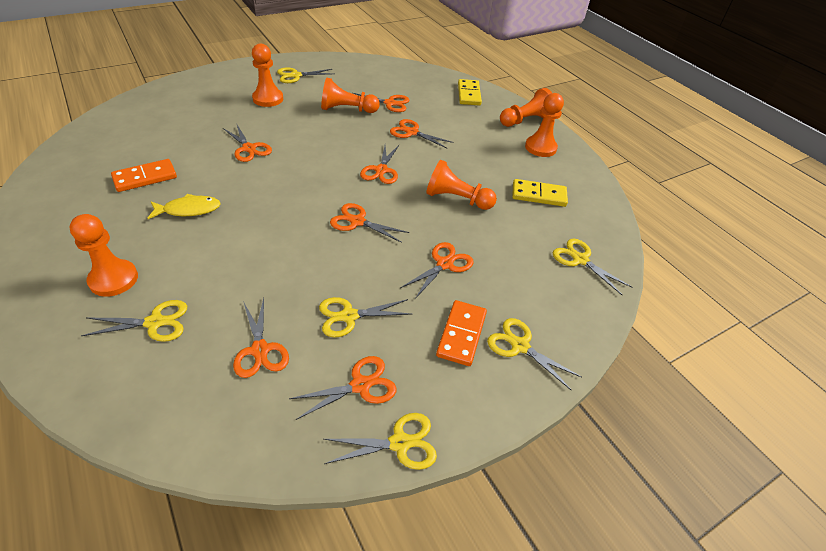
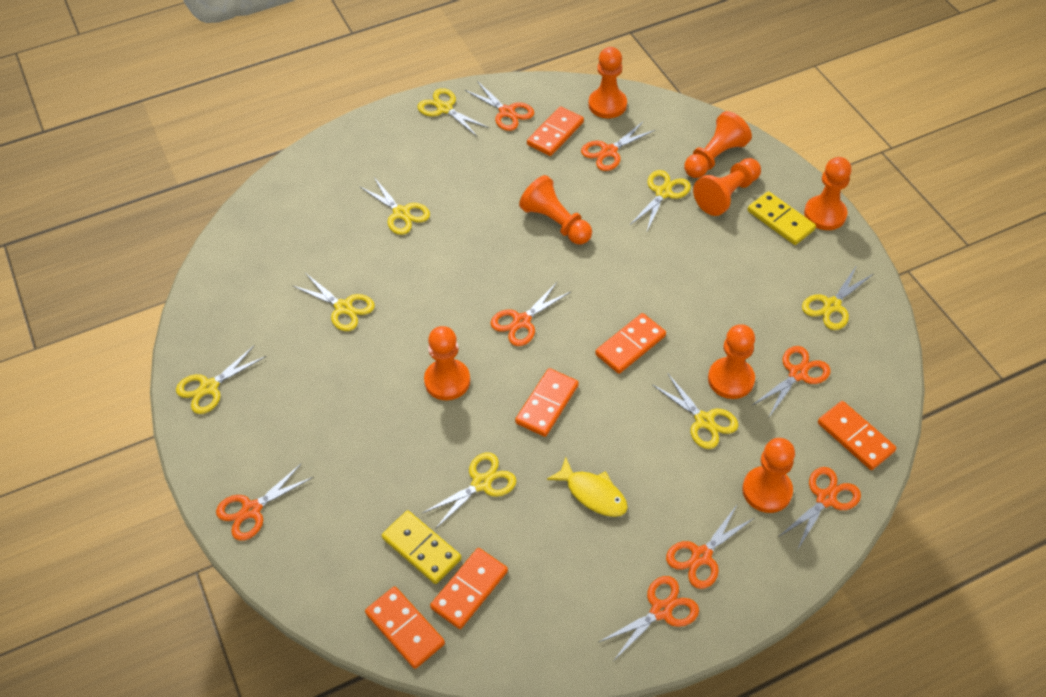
orange domino: [111,159,177,192] [436,300,487,366] = 2 -> [365,586,445,669] [430,548,508,629] [515,368,579,437] [527,106,584,156] [595,313,666,374] [818,401,896,470] = 6
orange pawn: [70,214,138,297] [252,43,283,107] [321,78,380,113] [426,160,497,210] [500,88,552,127] [525,93,564,157] = 6 -> [424,326,470,400] [519,175,592,244] [588,47,627,118] [684,111,752,178] [693,158,761,216] [708,324,755,399] [742,438,795,513] [804,157,852,230] = 8
yellow scissors: [81,300,187,342] [277,67,333,83] [319,297,411,337] [324,413,437,470] [487,318,581,391] [553,239,632,295] = 6 -> [176,345,266,414] [293,274,375,331] [359,177,430,235] [417,88,489,136] [422,453,517,529] [630,170,691,231] [652,373,738,449] [802,265,873,330] = 8

